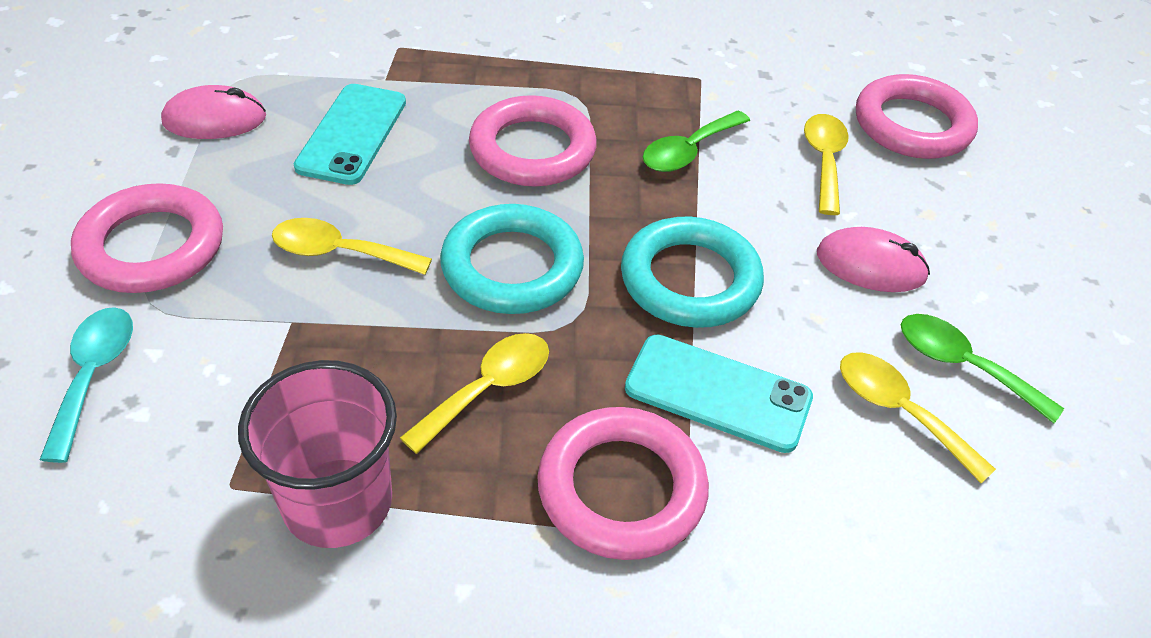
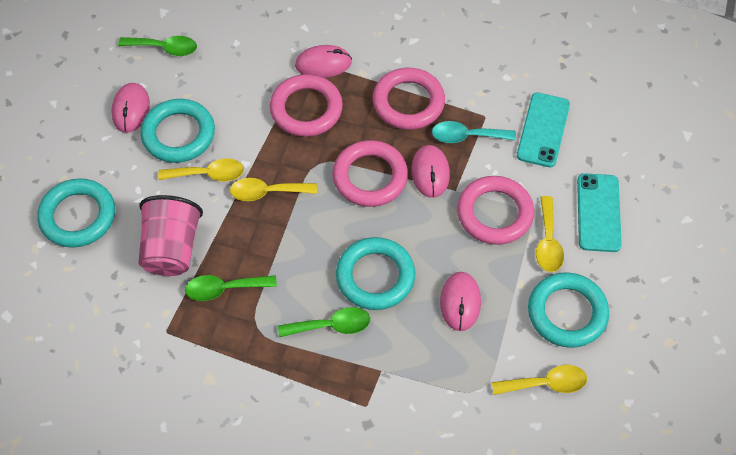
green spoon: [643,110,750,172] [901,314,1064,423] = 2 -> [118,36,197,56] [185,275,277,301] [278,307,370,337] = 3
pink mouse: [161,85,266,139] [817,227,930,292] = 2 -> [111,83,150,133] [295,45,352,78] [411,145,450,198] [440,272,481,331] = 4
turquoise ring: [440,204,584,314] [621,217,764,328] = 2 -> [37,178,115,248] [141,99,215,163] [336,237,415,310] [528,272,609,348] = 4

